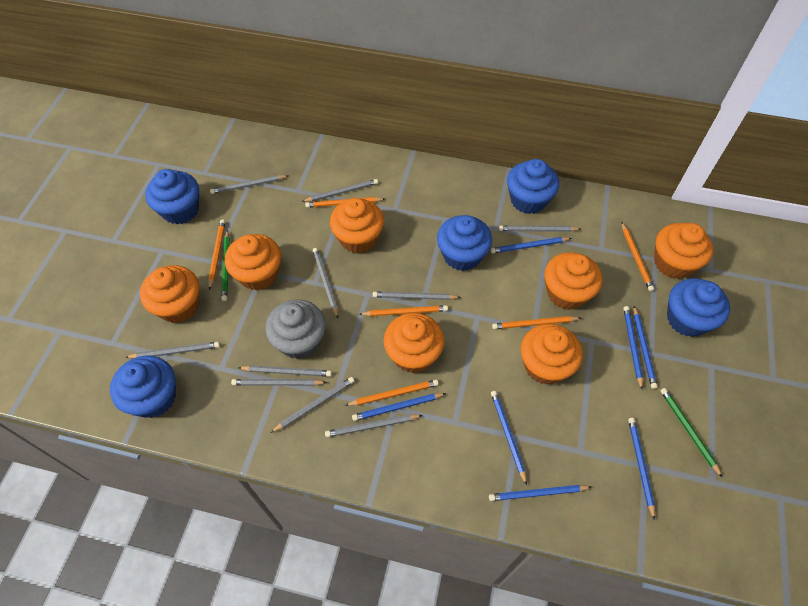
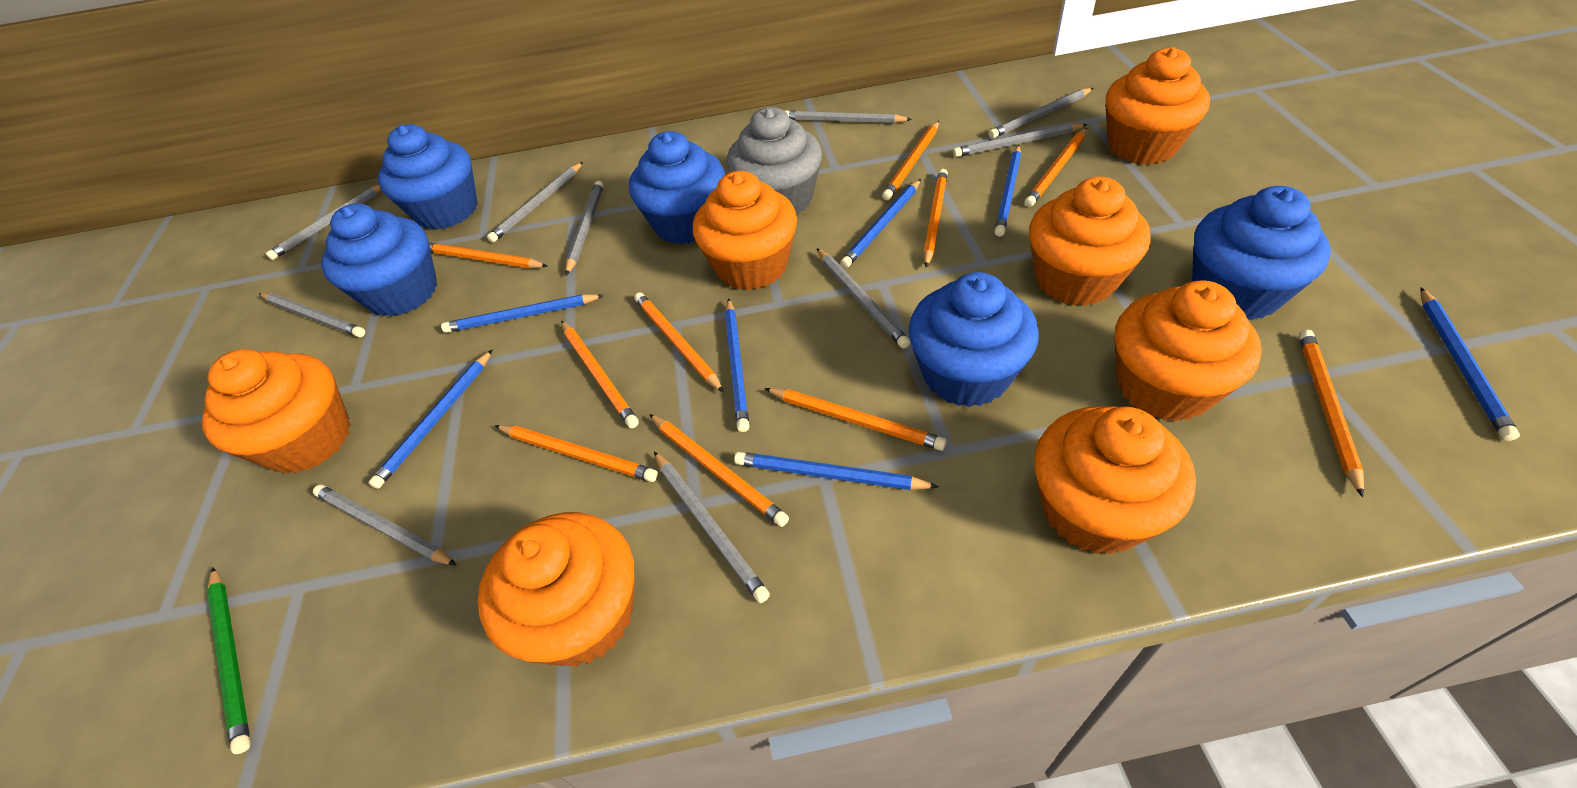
green pencil: [221,230,230,301] [660,388,723,478] = 2 -> [207,568,251,754] = 1
orange pencil: [208,219,225,290] [305,197,385,208] [345,380,439,406] [359,305,448,317] [492,316,581,329] [622,222,654,291] = 6 -> [429,243,547,268] [495,425,658,482] [561,321,639,428] [634,292,724,393] [649,414,789,527] [764,388,947,451] [882,121,939,200] [923,169,948,267] [1025,128,1087,207] [1299,330,1364,497] = 10

